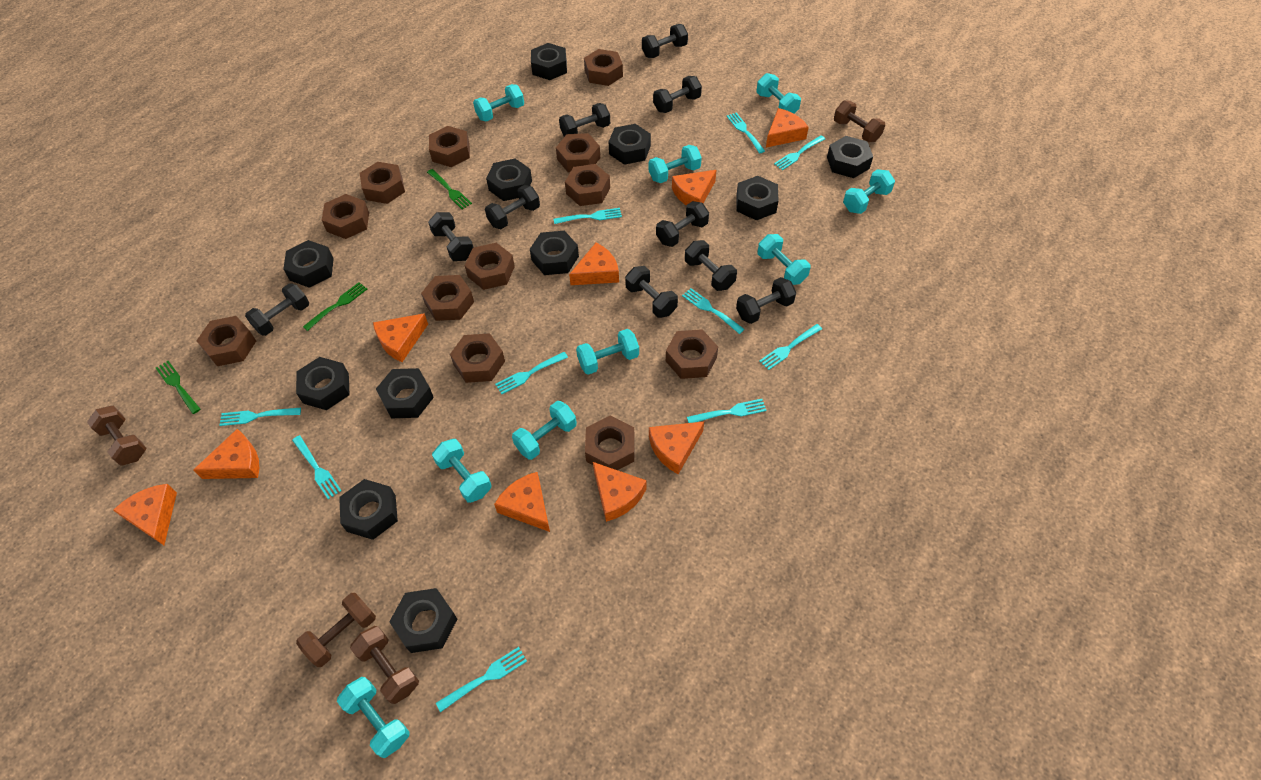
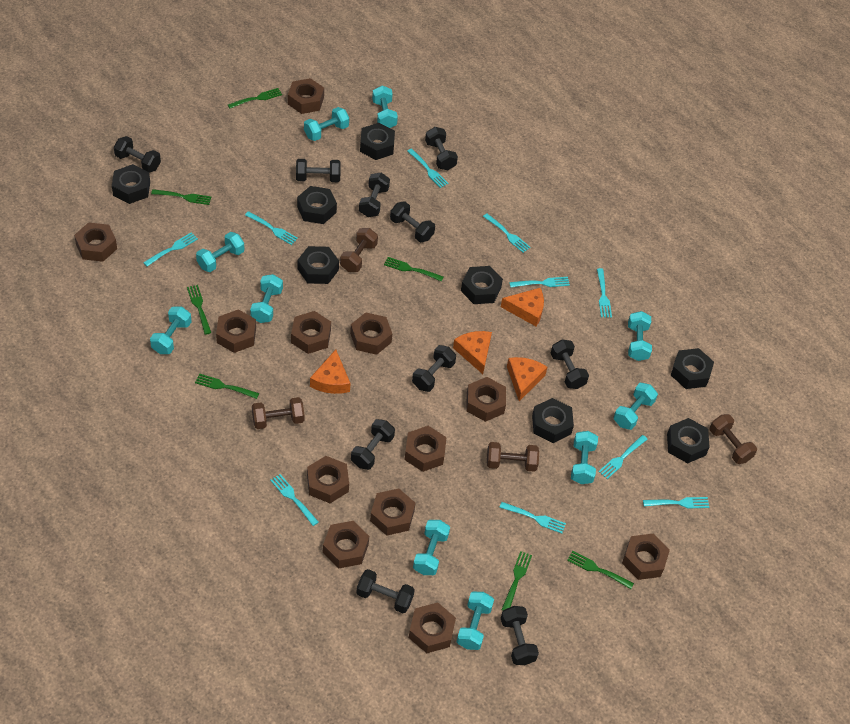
black nut: [283,240,334,288] [296,357,349,410] [339,479,398,540] [376,368,434,418] [389,588,457,653] [486,159,532,201] [530,231,579,275] [531,43,567,80] [609,124,651,165] [736,176,779,220] [827,136,873,178] = 11 -> [112,164,150,204] [297,186,337,224] [297,246,339,284] [360,123,395,160] [461,266,503,304] [532,398,574,443] [667,418,710,463] [671,348,714,389] = 8
green fork: [156,361,200,414] [303,282,367,331] [427,169,472,209] = 3 -> [151,189,211,205] [187,285,211,335] [195,374,259,399] [228,88,282,108] [384,257,443,281] [502,551,532,611] [567,550,634,589] = 7
orange cheese: [113,484,177,545] [193,429,259,479] [373,313,428,362] [494,472,550,532] [569,243,619,285] [593,462,646,522] [649,422,704,474] [672,170,716,206] [766,108,809,148] = 9 -> [310,350,351,394] [453,331,492,374] [501,288,544,326] [507,357,547,401] = 4
turquoise dumbbell: [337,677,410,758] [432,439,492,503] [473,84,524,122] [512,401,577,460] [576,329,639,375] [649,145,702,183] [756,73,801,114] [758,234,811,285] [843,169,895,214] = 9 -> [150,307,192,354] [196,232,244,272] [250,274,283,323] [304,107,349,141] [372,86,398,128] [413,520,450,575] [457,592,494,650] [571,431,598,484] [614,383,658,430] [628,311,652,361] = 10

